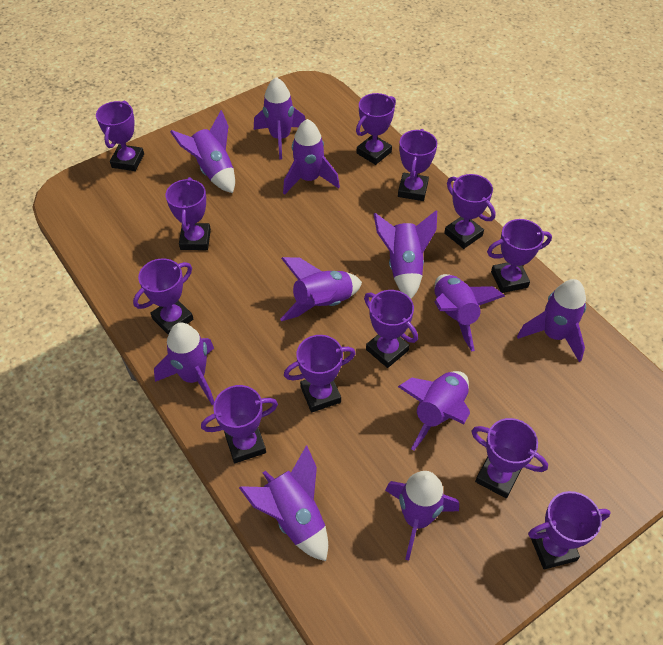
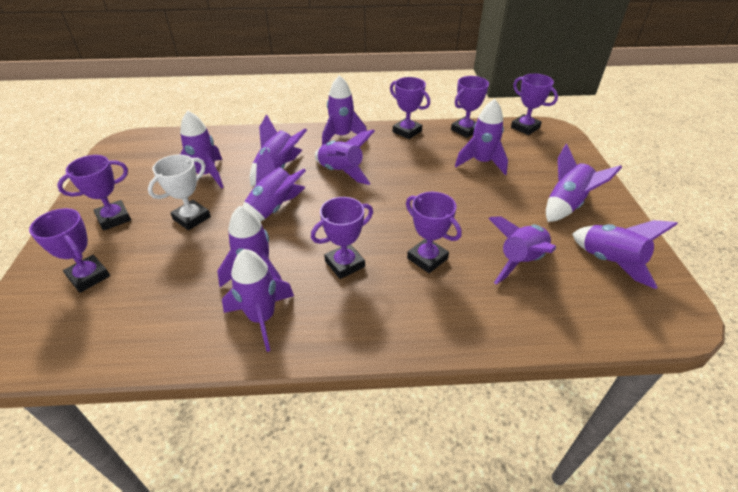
purple trophy: [96,101,144,171] [133,259,193,335] [165,177,211,250] [201,385,278,463] [284,335,356,412] [356,93,396,165] [364,290,418,368] [398,129,437,201] [444,174,496,249] [471,418,548,498] [487,219,552,293] [528,491,611,569] = 12 -> [29,208,110,293] [57,155,131,231] [311,197,373,279] [390,77,430,139] [406,192,462,273] [451,76,489,138] [511,74,558,135] = 7
white trophy: none = 0 -> [148,154,211,230] = 1

